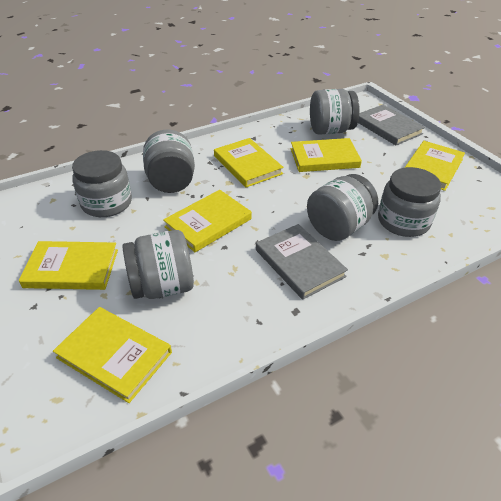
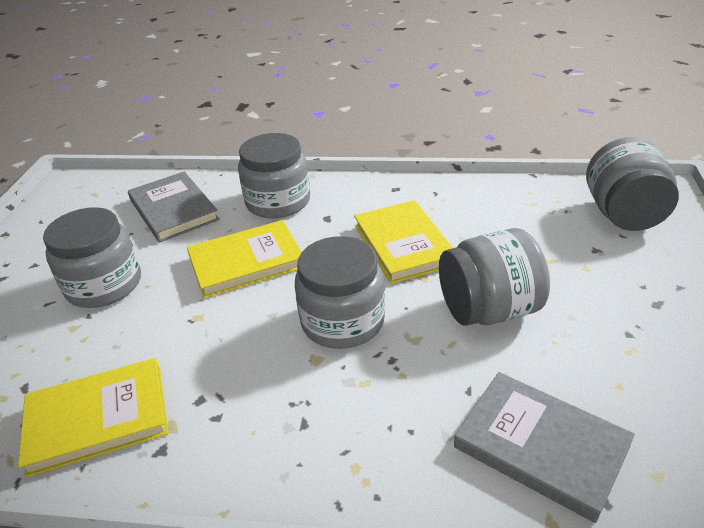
grey jar: [72,150,132,217] [123,230,194,299] [143,129,195,193] [307,174,378,241] [310,89,360,135] [378,167,441,237] = 6 -> [43,207,141,308] [238,133,310,219] [295,236,385,349] [439,228,550,326] [586,137,679,231] = 5
yellow book: [19,241,118,290] [53,307,172,403] [163,190,252,252] [214,138,284,188] [291,138,362,172] [404,141,465,191] = 6 -> [18,358,169,478] [187,220,302,298] [354,200,453,284] = 3

